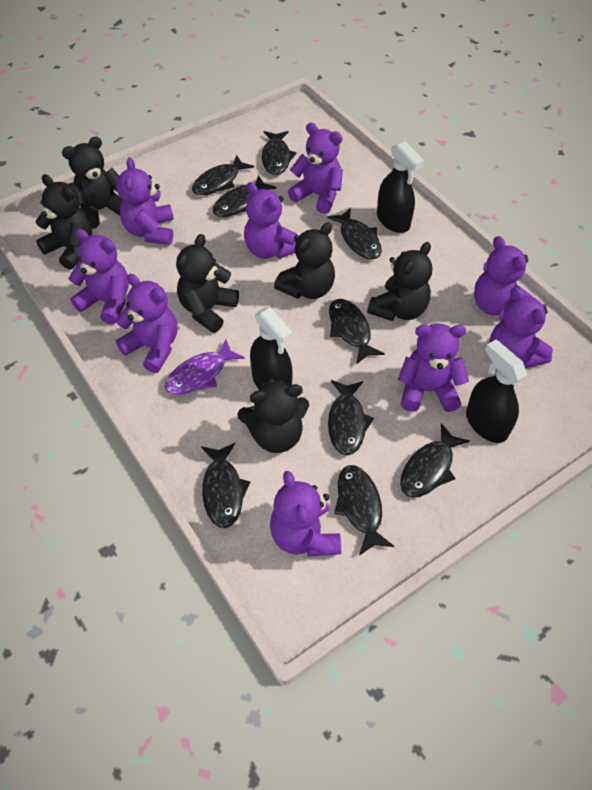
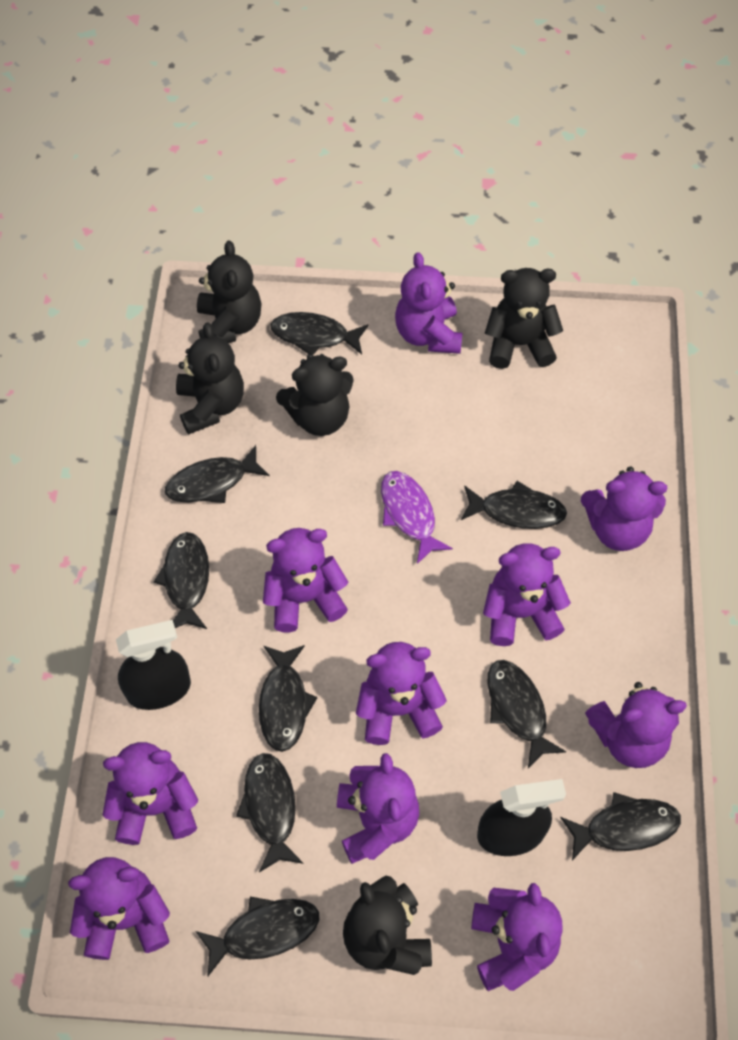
black spray bottle: [250,307,293,389] [377,141,424,233] [466,340,527,443] = 3 -> [116,620,191,710] [477,779,566,856] = 2
black teddy bear: [35,174,92,270] [62,137,122,229] [176,234,239,333] [238,379,309,453] [274,222,335,299] [367,242,432,321] = 6 -> [176,322,244,434] [197,240,262,343] [276,354,354,436] [343,876,432,975] [485,268,563,369] = 5
purple teddy bear: [68,229,129,324] [116,157,174,245] [116,274,178,373] [244,182,297,259] [270,471,341,557] [288,122,343,214] [398,323,469,412] [474,236,533,315] [490,287,553,368] = 9 -> [68,857,170,960] [102,742,198,845] [263,528,349,632] [337,753,419,864] [356,642,447,745] [395,252,462,354] [471,883,563,991] [483,543,571,646] [581,466,667,551] [585,682,687,768] = 10

